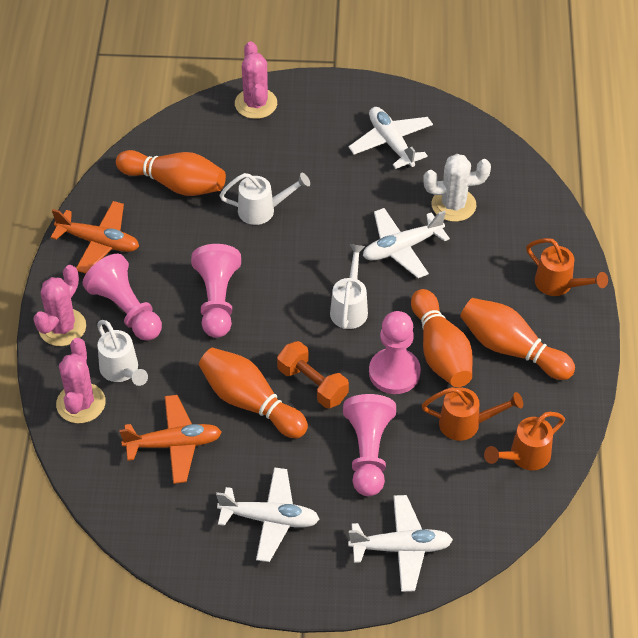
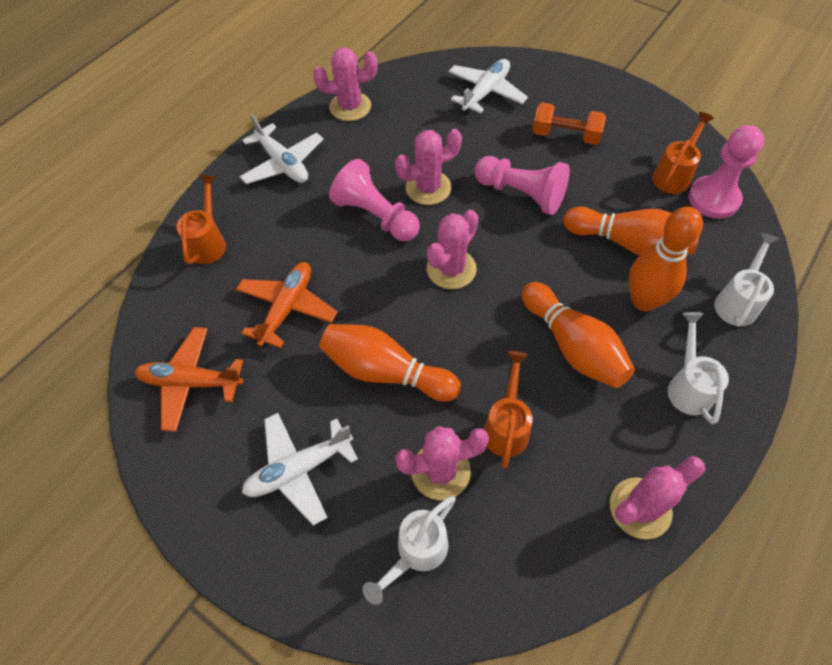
pink cactus: [33,265,86,346] [56,338,106,423] [235,41,277,119] = 3 -> [313,47,378,121] [395,129,462,205] [395,426,489,500] [427,210,478,289] [610,456,705,539] = 5
pink pawn: [82,254,162,341] [191,244,241,338] [343,394,396,496] [369,311,421,394] = 4 -> [329,159,420,241] [474,156,570,215] [688,125,764,219] = 3
white cactus: [423,154,491,222] = 1 -> none = 0
white plane: [216,467,320,562] [348,107,433,169] [348,495,453,592] [363,208,450,278] = 4 -> [239,114,323,184] [242,413,358,526] [449,59,528,113] = 3

